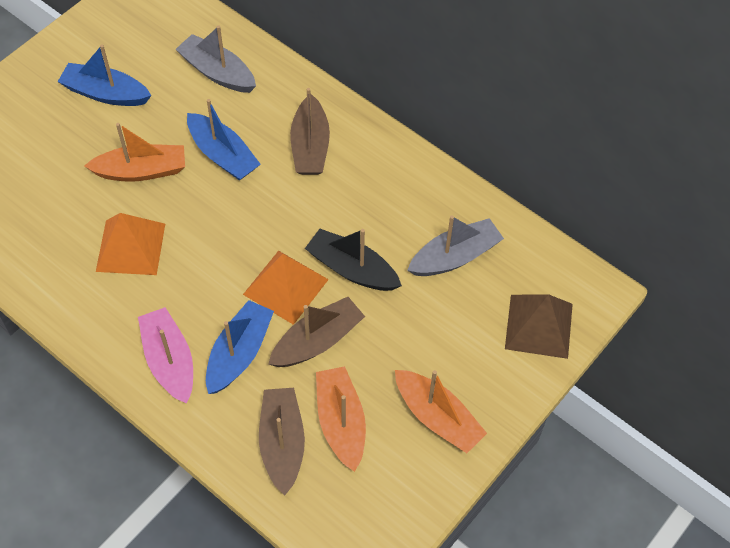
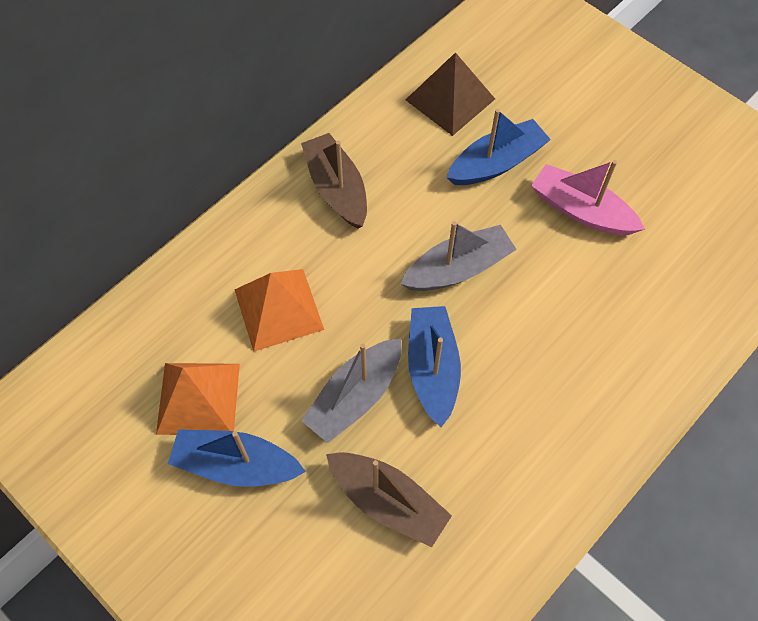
black boat: [305,229,402,291] = 1 -> none = 0
brown boat: [259,388,305,495] [268,297,365,367] [290,88,330,175] = 3 -> [301,133,367,229] [326,452,452,547] = 2
orange boat: [84,123,185,182] [316,366,366,472] [395,370,487,453] = 3 -> none = 0

